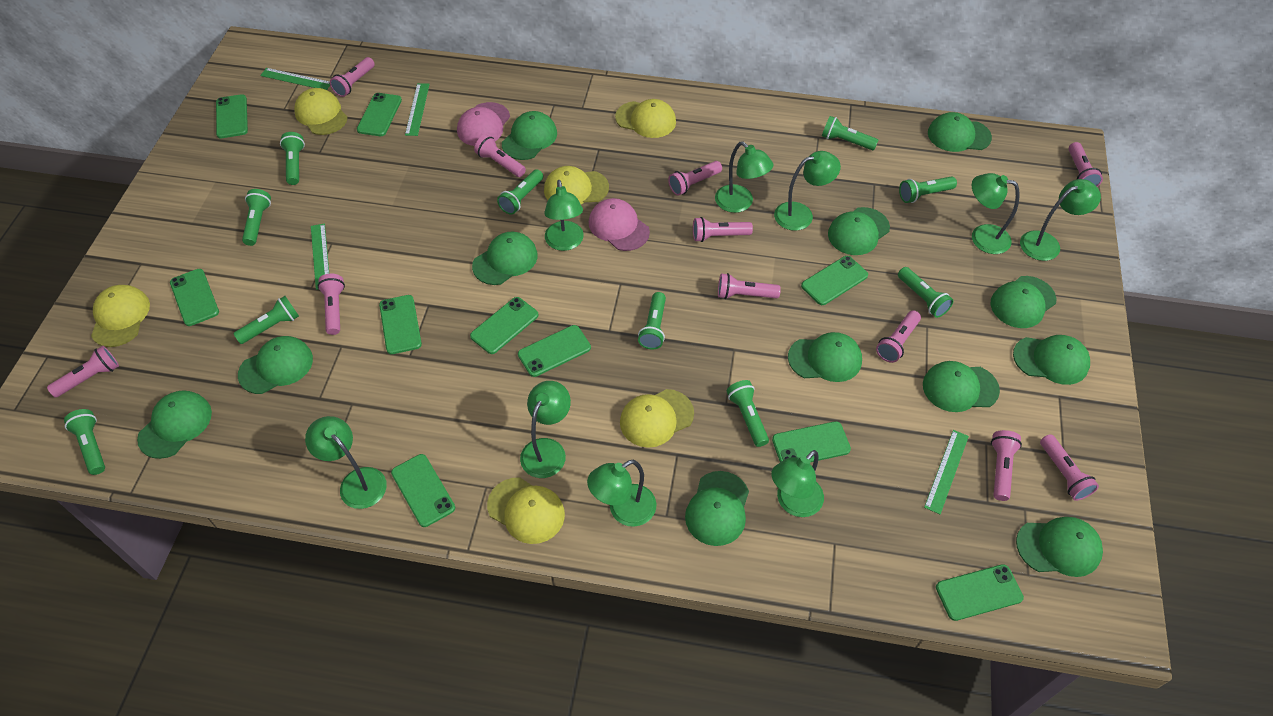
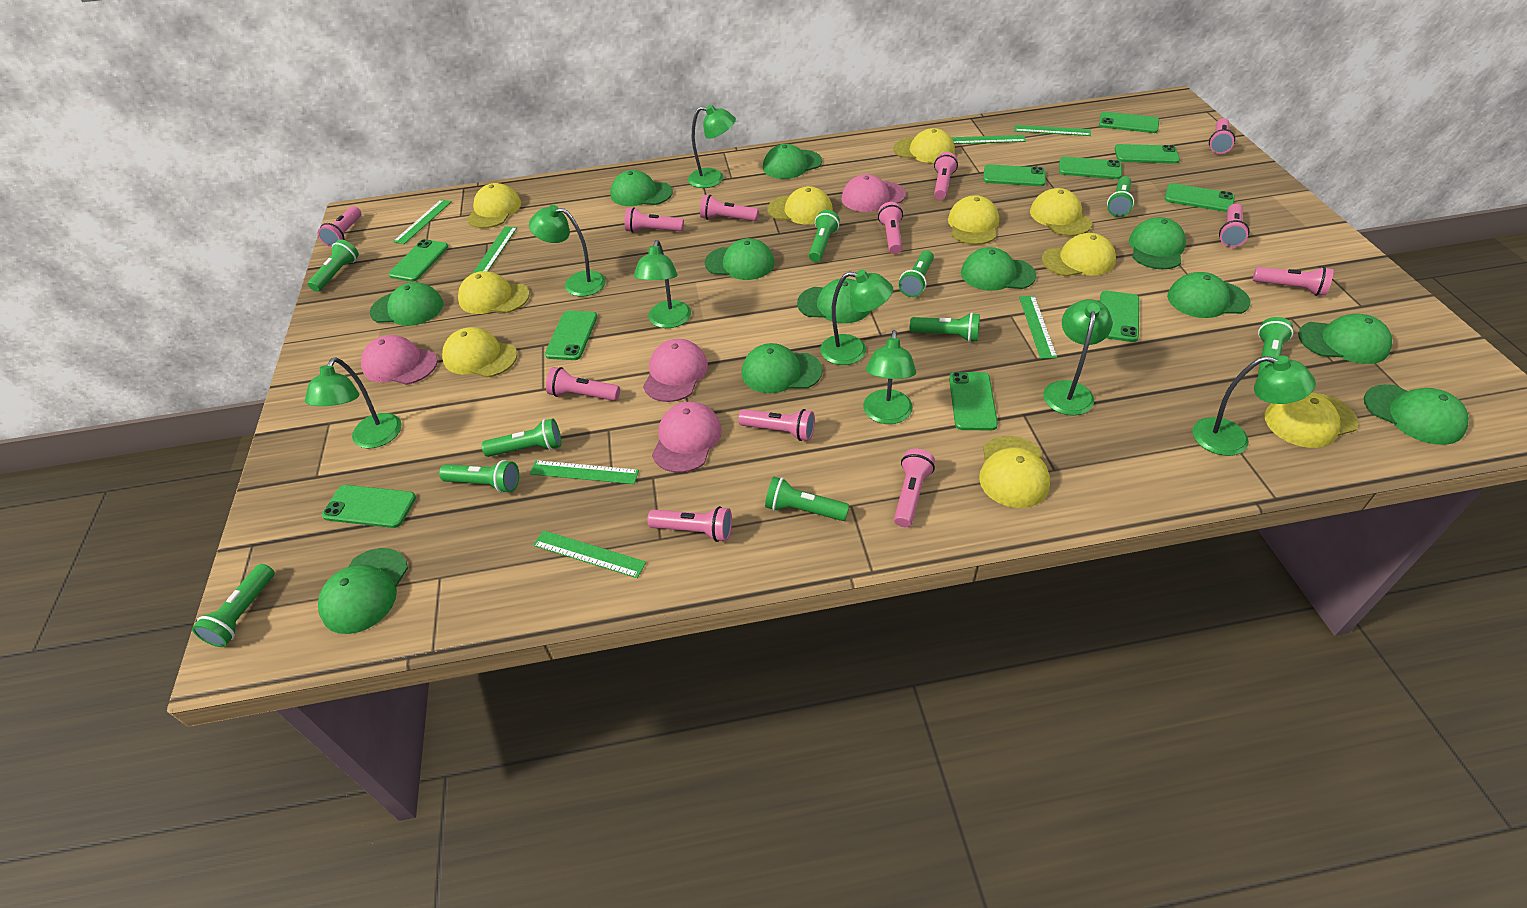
green lamp: [305,416,387,509] [520,381,571,478] [544,180,584,251] [587,460,657,527] [715,142,773,213] [771,450,824,517] [774,151,841,231] [972,173,1020,254] [1020,179,1101,261] = 9 -> [305,357,402,448] [529,205,606,296] [634,240,691,328] [688,105,736,188] [820,270,893,365] [863,330,916,424] [1043,299,1112,415] [1192,356,1316,456] = 8
green ruler: [260,68,330,90] [311,223,329,290] [405,83,430,136] [924,430,969,514] = 4 -> [393,199,452,244] [472,226,517,274] [530,460,639,484] [533,530,646,578] [951,135,1026,144] [1014,125,1091,136] [1019,296,1057,359] = 7
pink cap: [457,102,510,146] [589,198,650,251] = 2 -> [361,335,438,385] [643,339,708,402] [652,402,722,473] [841,174,906,212] = 4
pink flashlight: [47,346,119,398] [318,274,345,335] [330,57,375,97] [474,135,526,177] [668,161,722,196] [693,217,753,242] [718,273,781,299] [876,310,921,363] [991,430,1022,501] [1040,434,1099,501] [1069,142,1103,187] = 11 -> [318,206,361,247] [546,367,620,401] [624,207,684,233] [647,506,732,542] [700,195,759,221] [738,409,815,441] [878,202,903,254] [894,449,935,527] [934,152,958,199] [1209,118,1235,154] [1219,204,1250,247] [1253,267,1333,296] = 12
yellow cap: [91,285,150,347] [294,88,348,135] [487,477,565,544] [544,166,609,204] [615,99,676,138] [620,389,694,448] = 6 -> [442,327,517,378] [458,271,530,314] [467,183,521,228] [767,186,833,225] [893,128,955,163] [948,195,999,245] [979,436,1050,508] [1030,188,1092,236] [1042,233,1116,276] [1265,393,1358,448] = 10

